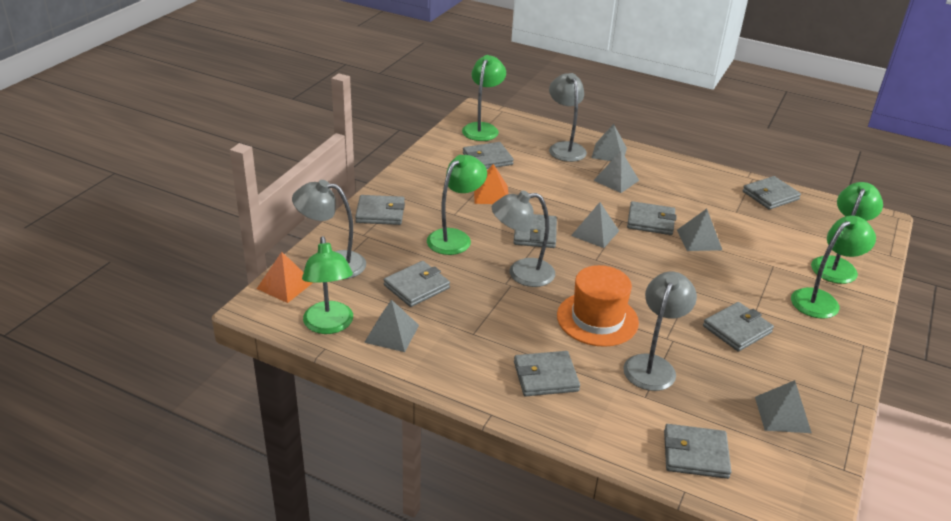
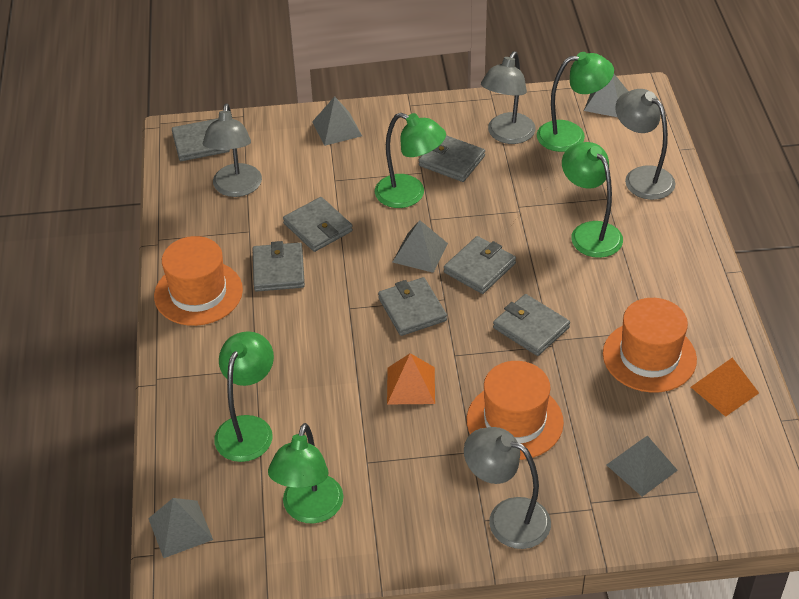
grey pyramid: [364,299,419,352] [571,202,619,248] [591,124,627,161] [593,151,639,193] [677,209,722,251] [755,380,812,433] = 6 -> [148,498,213,558] [312,96,362,146] [393,220,448,273] [584,74,628,117] [607,436,678,497] = 5
grey wallet: [355,195,405,225] [384,261,450,307] [463,142,514,169] [514,214,557,248] [514,351,580,396] [627,201,677,235] [664,424,731,479] [703,302,774,352] [743,176,801,210] = 9 -> [172,118,230,161] [253,241,305,292] [283,197,353,252] [378,277,447,336] [419,135,485,182] [444,236,516,294] [493,294,570,356] = 7
orange hat: [557,265,639,347] = 1 -> [154,236,243,326] [467,361,564,460] [603,298,697,393] = 3

